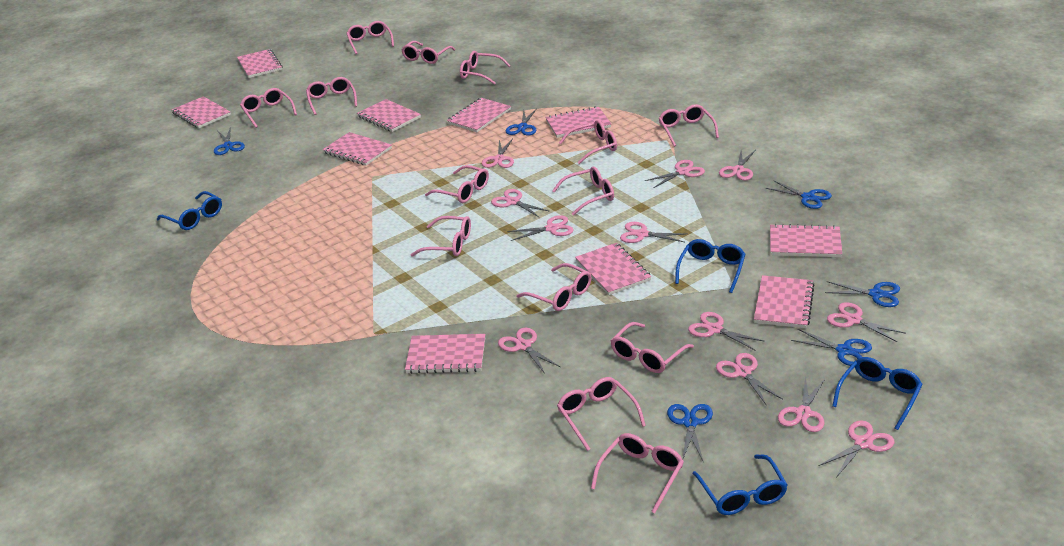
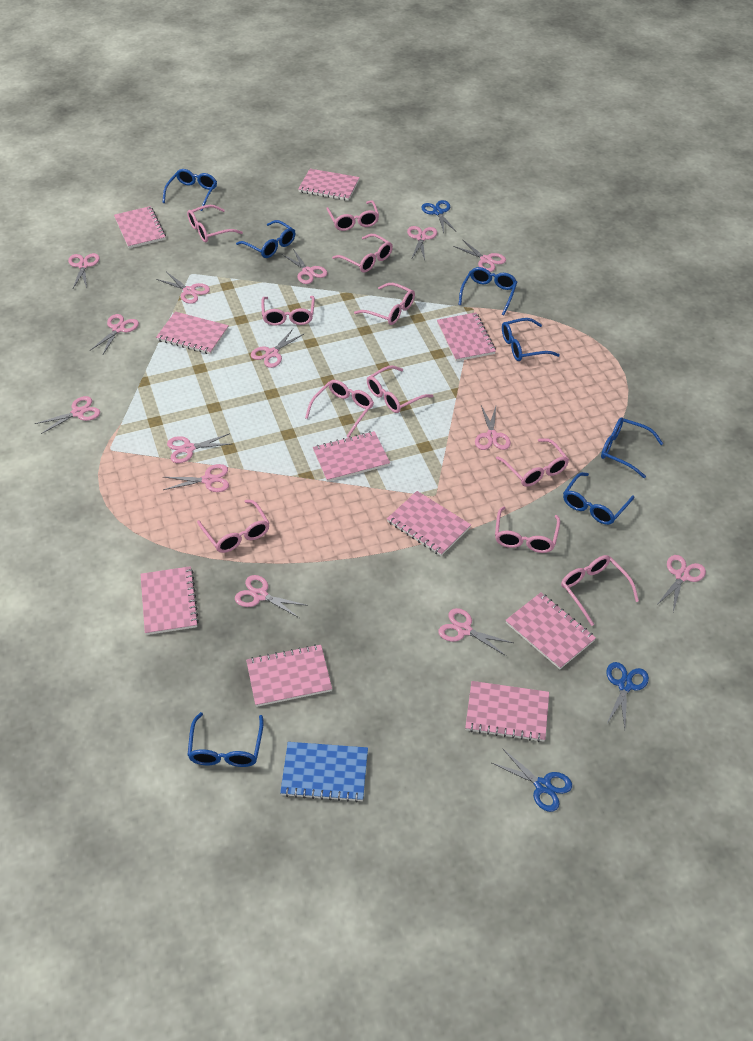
blue glasses: [157,191,222,230] [675,239,746,293] [692,454,788,515] [832,357,923,430] = 4 -> [162,169,217,211] [187,712,264,767] [236,220,295,258] [458,267,517,315] [502,318,560,361] [563,472,634,525] [601,417,663,478] = 7
blue notebook: none = 0 -> [280,742,368,802] = 1
blue scissors: [214,127,245,155] [506,108,537,135] [667,404,713,461] [766,180,832,209] [791,329,872,366] [825,281,900,307] = 6 -> [421,200,456,233] [492,748,572,812] [606,662,649,728] = 3
pink glasses: [240,88,297,128] [306,77,357,115] [347,21,394,54] [401,41,455,64] [411,216,471,257] [425,165,489,203] [460,51,511,85] [516,263,592,311] [552,167,614,216] [557,377,646,451] [559,120,617,164] [591,433,684,513] [611,322,694,373] [658,104,719,147] = 14 -> [187,205,243,242] [197,500,269,553] [261,296,315,326] [305,380,374,438] [326,200,379,231] [332,234,393,273] [354,283,415,325] [367,365,434,413] [495,506,560,553] [496,438,569,487] [561,555,639,626] = 11
pink scissors: [482,139,514,168] [491,189,549,217] [498,328,560,374] [507,215,573,241] [620,222,686,243] [645,160,705,188] [688,312,765,350] [716,353,783,406] [719,150,756,181] [778,377,825,432] [819,420,895,478] [827,302,906,342] = 12 -> [35,396,100,434] [68,253,100,288] [91,314,139,354] [156,272,210,304] [163,464,229,492] [167,433,231,463] [235,575,308,618] [251,329,304,368] [282,249,328,284] [407,226,437,260] [438,608,513,656] [453,239,506,272] [475,406,511,450] [657,555,706,612] = 14

